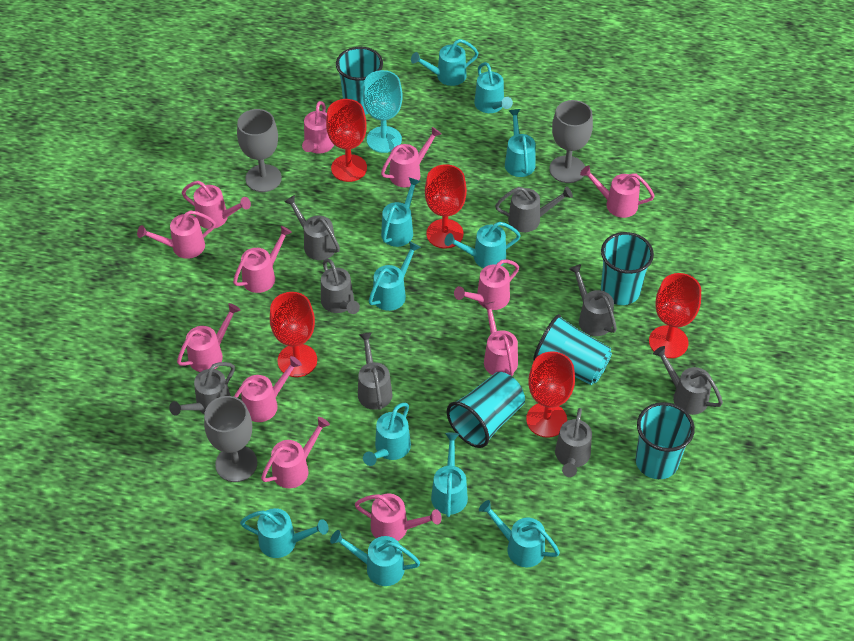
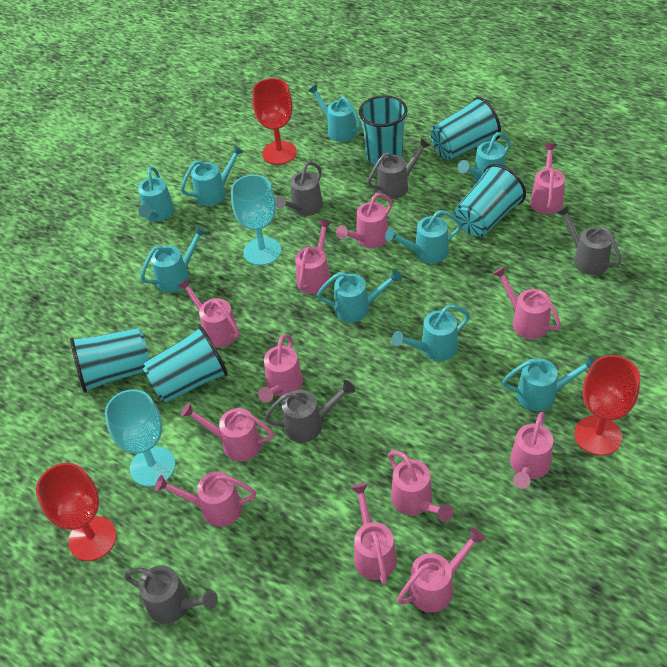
grey goblet: [204,396,257,482] [237,109,282,192] [549,100,593,183] = 3 -> none = 0
grey watering can: [169,362,235,416] [284,195,340,260] [321,259,360,314] [358,332,393,410] [495,186,573,232] [555,408,592,477] [569,264,617,336] [653,346,723,415] = 8 -> [124,566,218,624] [264,380,355,443] [275,161,323,216] [367,138,431,199] [557,205,622,275] = 5
red goblet: [270,292,317,377] [326,99,367,182] [425,164,467,249] [526,351,575,438] [649,273,701,358] = 5 -> [36,463,117,561] [252,78,297,165] [574,355,640,456] = 3
turquoise goblet: [363,70,403,153] = 1 -> [105,389,175,487] [231,175,281,266] = 2
turquoise watering can: [240,508,329,558] [330,530,420,586] [363,403,411,466] [369,241,421,311] [381,177,421,247] [411,39,479,86] [431,433,468,517] [444,222,521,268] [474,62,513,113] [479,500,560,567] [505,109,536,177] = 11 -> [138,166,174,221] [140,225,207,292] [181,145,244,206] [308,84,362,142] [317,269,402,322] [385,210,462,263] [392,305,470,361] [458,132,510,182] [502,355,595,411] = 9

